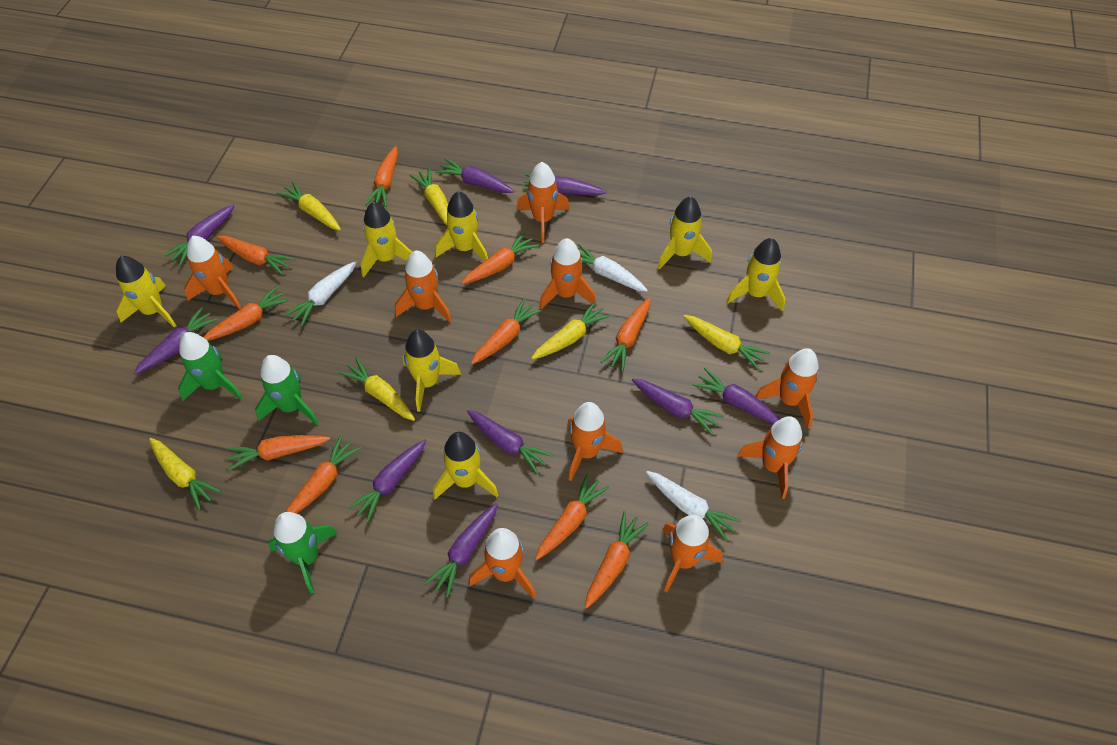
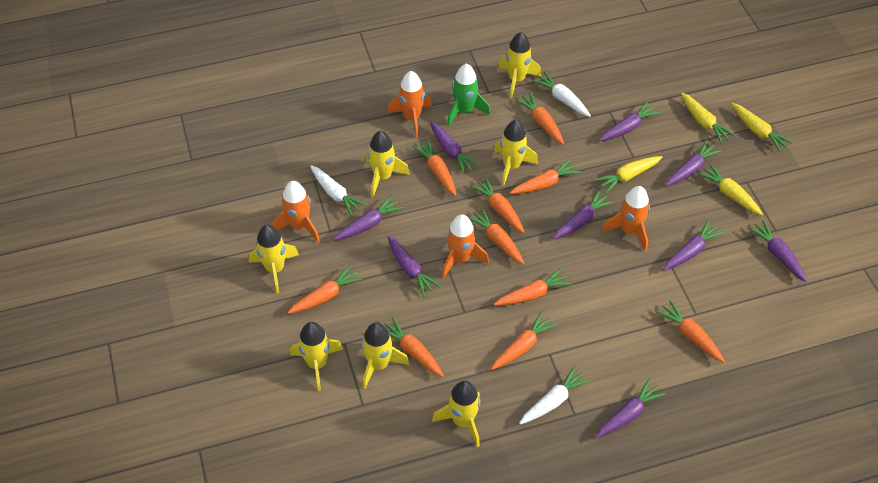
green rocket: [178,332,243,401] [255,355,319,425] [268,512,338,594] = 3 -> [447,63,490,126] = 1
orange rocket: [184,236,241,309] [395,251,452,322] [468,528,536,599] [517,162,570,243] [539,238,596,309] [567,402,623,481] [662,515,722,592] [738,416,803,499] [755,348,819,428] = 9 -> [272,181,320,242] [387,71,432,138] [442,214,489,278] [601,186,650,251] = 4
yellow carrot: [149,438,221,510] [276,181,341,231] [338,357,415,421] [410,168,448,225] [531,302,611,360] [683,315,770,370] = 6 -> [595,156,663,193] [681,93,736,144] [697,164,763,215] [732,103,793,152] = 4

